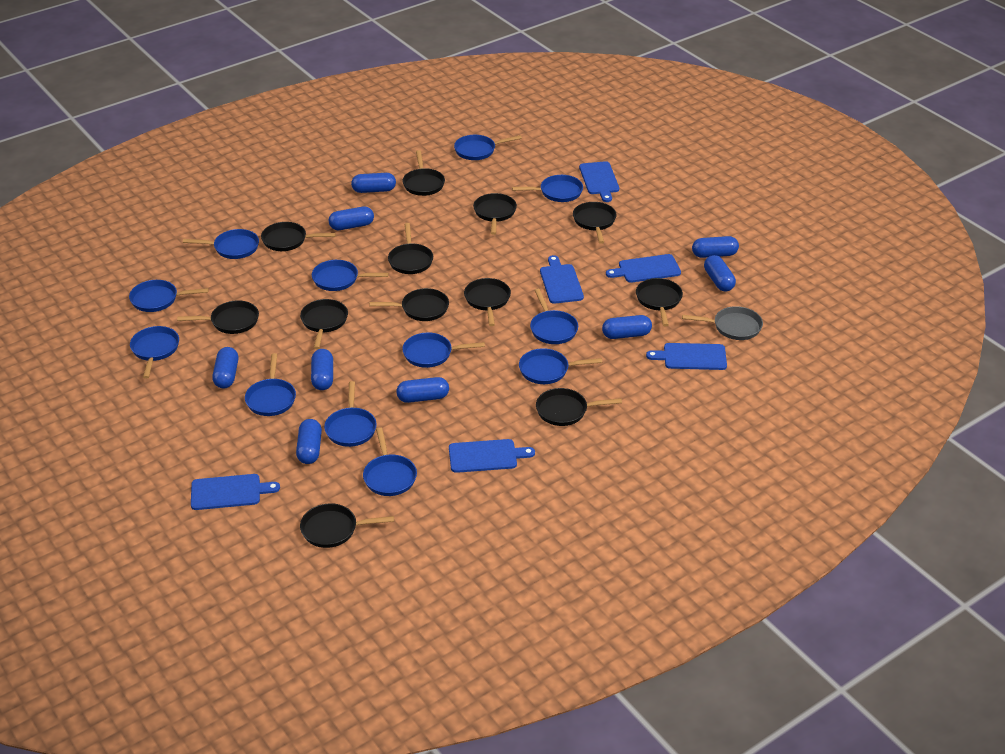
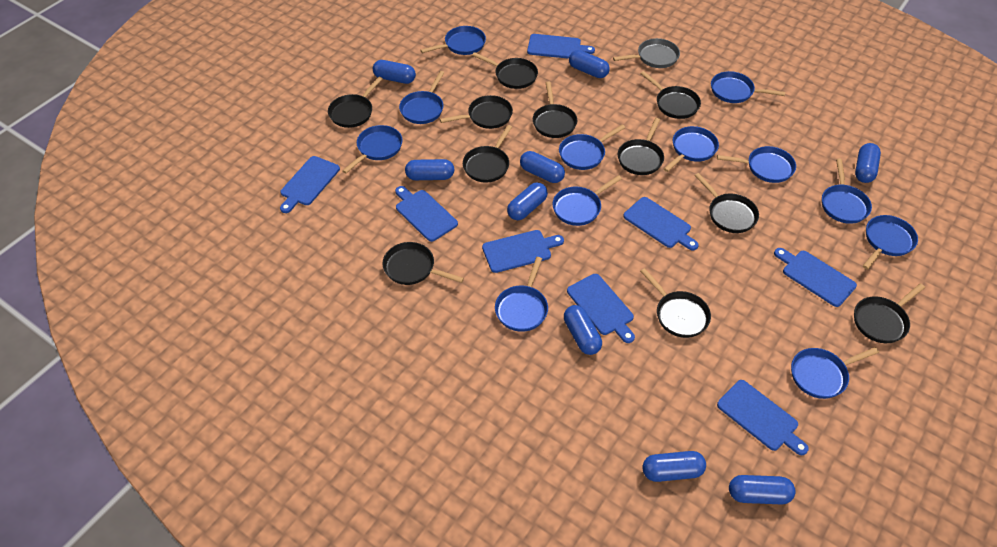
black pan: [177,300,259,334] [261,222,336,251] [300,299,348,349] [300,503,394,548] [369,288,449,321] [388,223,433,274] [403,150,445,196] [464,278,511,326] [473,193,517,235] [536,388,622,426] [573,202,617,244] [636,278,683,326] = 12 -> [328,77,383,128] [383,242,464,285] [440,95,513,129] [463,125,512,183] [472,52,538,89] [533,82,577,138] [618,118,664,175] [640,71,701,119] [640,268,711,338] [694,173,759,233] [854,283,925,343] = 11
blue cutting board: [191,474,280,510] [449,439,535,473] [540,255,584,304] [579,161,619,202] [606,254,681,283] [646,343,727,370] = 6 -> [280,156,340,213] [395,186,458,242] [482,230,564,273] [527,34,595,59] [567,274,635,343] [623,197,699,250] [717,380,809,455] [774,248,857,307] = 8

